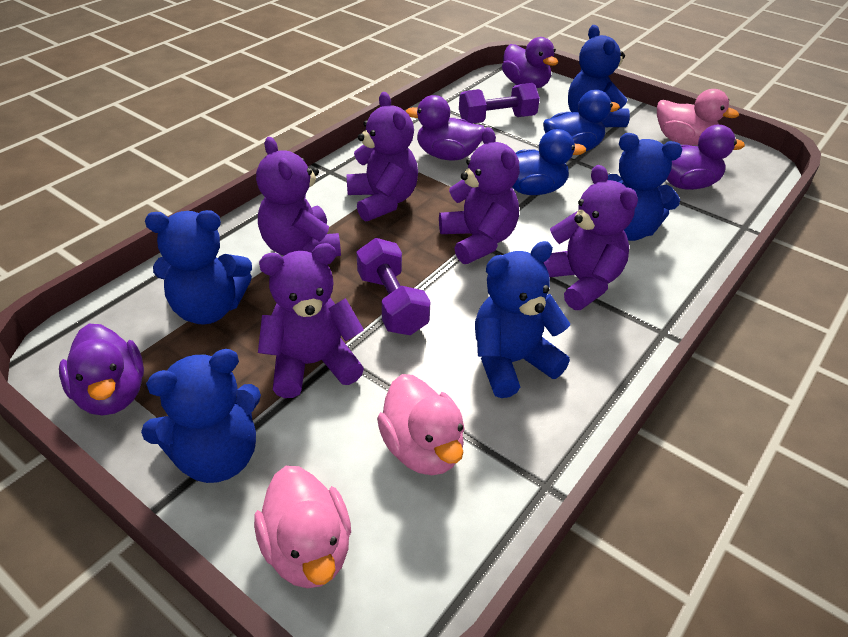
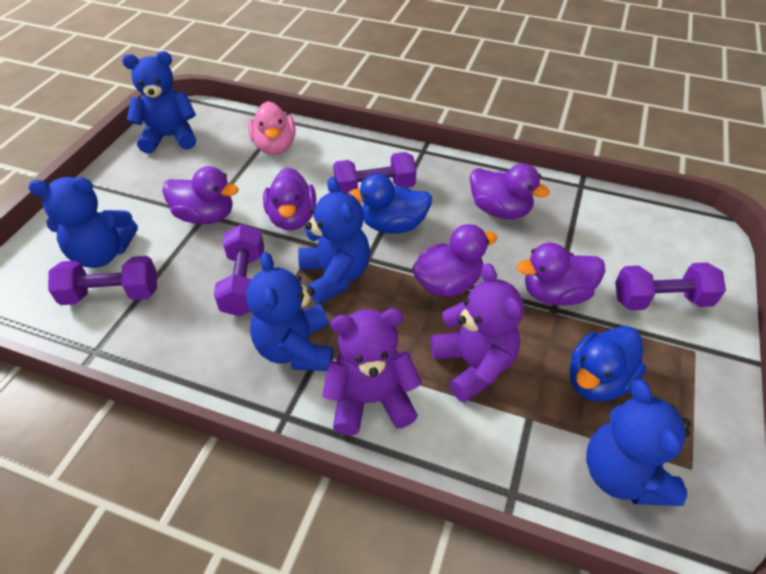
pink duck: [254,466,351,588] [377,374,464,475] [657,89,739,146] = 3 -> [248,101,296,155] = 1
purple duck: [59,324,144,415] [405,95,485,161] [502,37,558,88] [667,125,745,190] = 4 -> [162,166,239,224] [263,167,316,231] [412,224,497,297] [470,164,550,219] [517,243,605,306] = 5
purple dumbbell: [356,238,431,335] [459,83,540,123] = 2 -> [48,256,157,305] [214,224,264,317] [333,152,416,193] [615,262,726,310] = 4
purple teddy bear: [256,137,341,256] [258,243,364,398] [346,92,418,222] [439,127,520,264] [543,165,638,310] = 5 -> [322,309,422,436] [431,263,524,403] = 2

